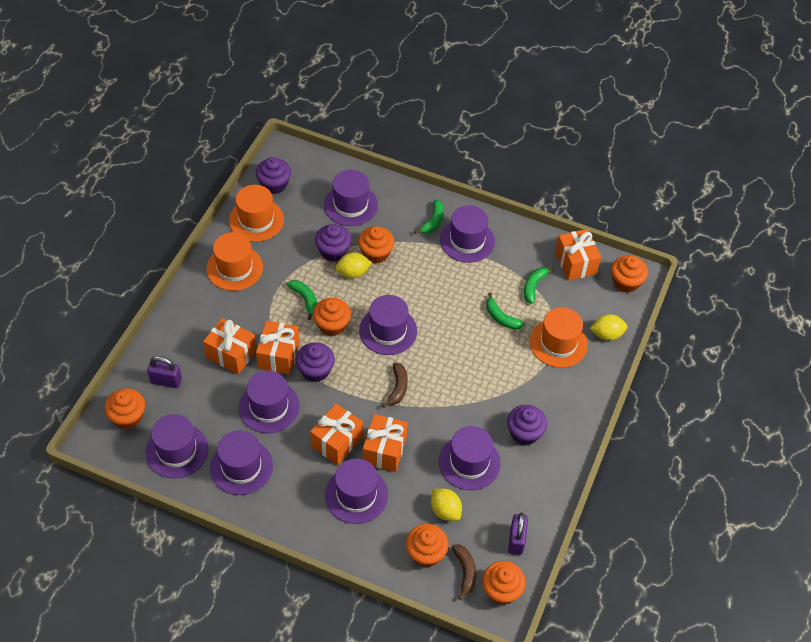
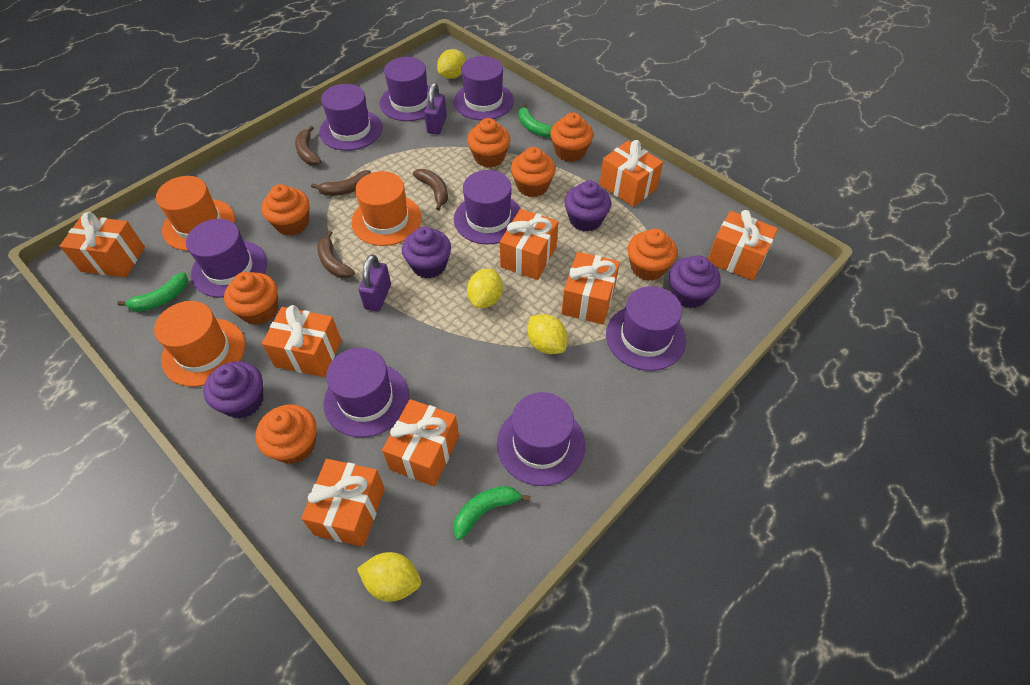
brown banana: [382,363,408,408] [452,545,476,600] = 2 -> [295,126,321,165] [311,170,371,196] [317,231,355,278] [413,169,448,211] = 4
green banana: [287,280,317,320] [415,199,444,234] [486,293,525,330] [524,267,554,304] = 4 -> [117,272,188,312] [453,486,530,540] [518,103,552,137] = 3
orange cupcake: [104,388,145,429] [313,298,351,336] [358,226,395,264] [406,524,448,567] [482,561,526,605] [611,255,648,293] = 6 -> [224,272,278,325] [256,404,317,464] [261,184,309,236] [467,118,510,167] [511,147,556,197] [550,113,593,162] [627,229,677,281] = 7
orange gift: [203,318,257,374] [256,321,299,375] [310,404,363,465] [363,414,408,472] [555,229,601,281] = 5 -> [60,212,145,277] [262,305,342,377] [301,459,385,547] [382,399,459,487] [500,209,558,280] [562,252,620,325] [599,140,663,207] [708,210,778,281] = 8
yellow lemon: [336,252,372,278] [431,489,462,521] [590,314,628,341] = 3 -> [357,552,421,602] [437,49,466,79] [467,269,503,308] [527,314,567,354] = 4

